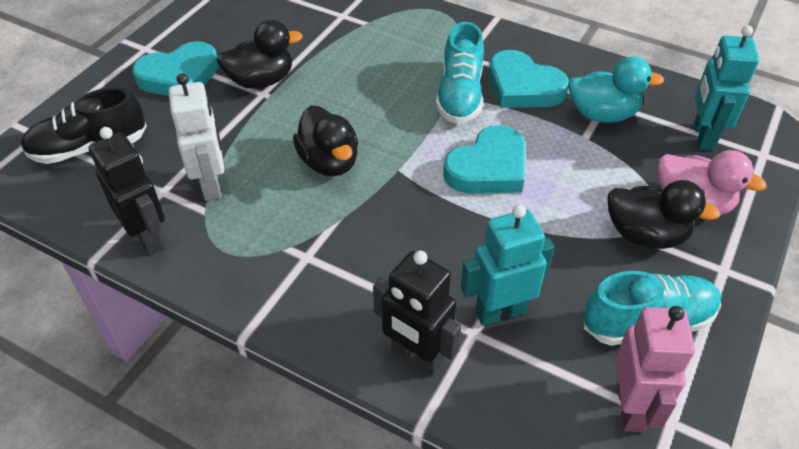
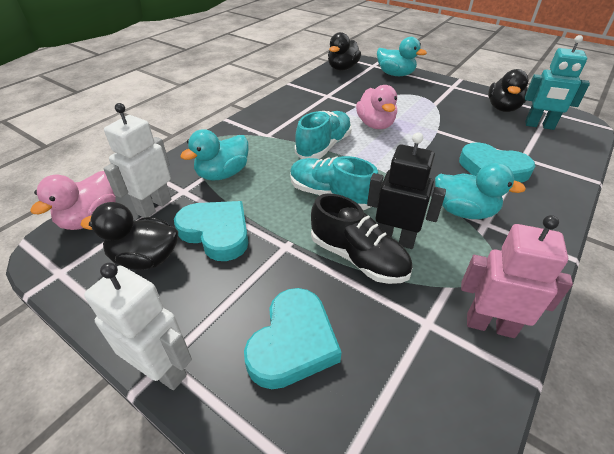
black robot: [89,127,165,255] [373,250,461,375] = 2 -> [367,132,446,249] = 1
pink duck: [658,150,767,215] = 1 -> [30,171,116,230] [356,85,397,129] = 2
turquoise duck: [568,56,664,123] = 1 -> [180,129,248,181] [377,37,427,76] [435,162,526,219] = 3
turquoise robot: [461,205,554,326] [694,25,759,151] = 2 -> [525,35,590,130] = 1
white robot: [169,73,224,201] = 1 -> [84,263,192,390] [103,103,171,218] = 2

